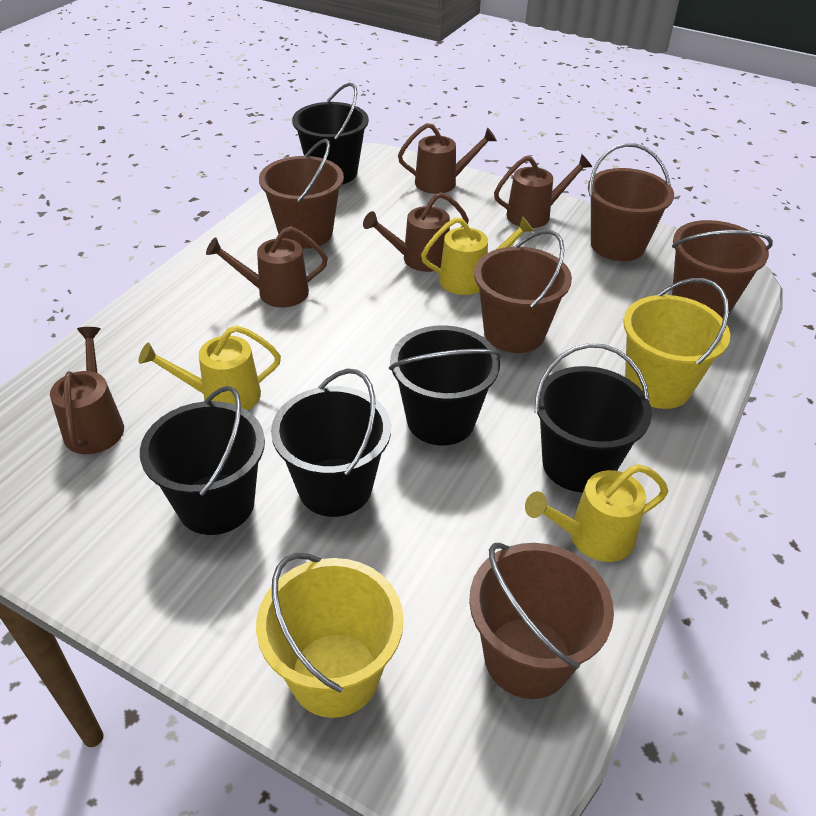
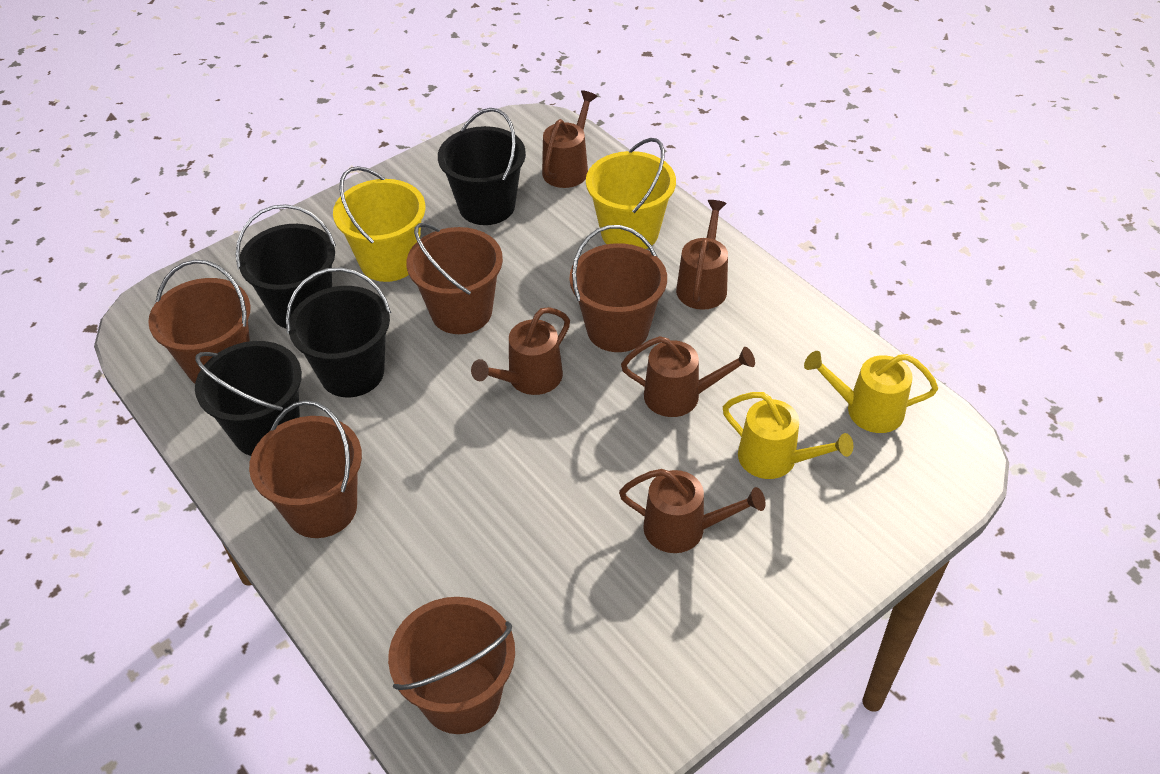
black bucket: [140,386,265,535] [271,369,391,517] [292,83,369,184] [389,325,502,446] [535,343,652,492] = 5 -> [195,341,302,456] [236,204,336,329] [286,267,391,397] [438,108,526,225] = 4
yellow watering can: [139,325,281,411] [421,216,534,295] [525,464,668,562] = 3 -> [723,392,853,479] [804,351,938,433] = 2

